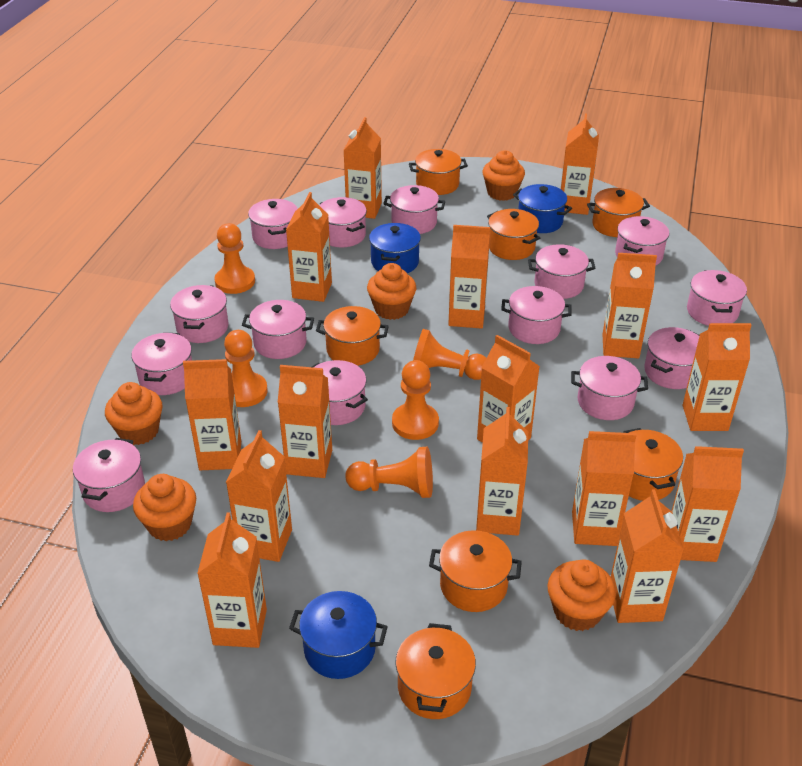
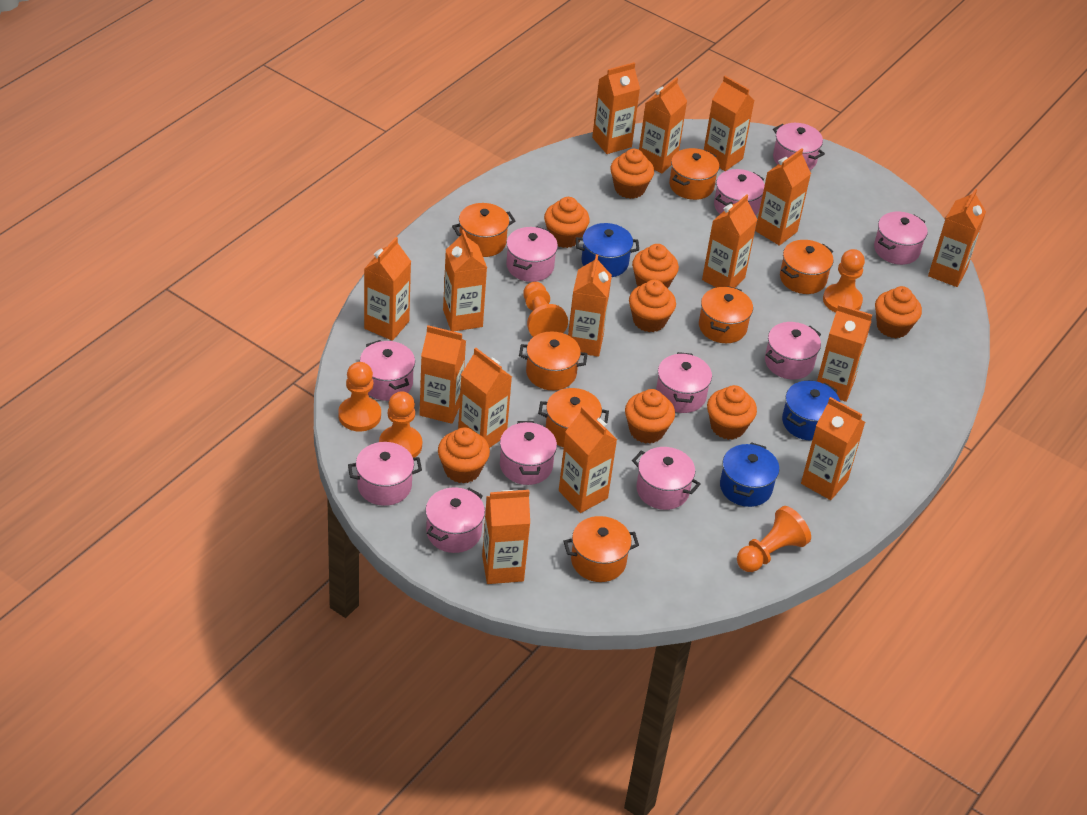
orange cupcake: [105,382,163,445] [133,474,196,541] [367,263,416,320] [483,150,525,201] [547,559,616,631] = 5 -> [438,427,490,484] [544,197,590,248] [610,149,654,199] [625,389,675,444] [629,280,676,332] [632,244,679,288] [707,385,757,440] [875,286,922,338] = 8
pink pot: [73,438,145,512] [131,332,192,395] [170,285,229,343] [242,300,314,359] [248,199,298,249] [312,360,368,425] [319,197,367,247] [383,185,445,234] [501,286,572,344] [528,244,596,299] [571,356,648,420] [615,216,669,266] [644,327,700,389] [687,270,747,326] = 14 -> [348,442,422,506] [360,340,415,401] [425,487,485,553] [500,421,557,485] [506,227,558,282] [632,447,701,510] [656,352,712,413] [714,169,765,216] [765,322,821,379] [773,123,825,170] [874,212,928,265] = 11

